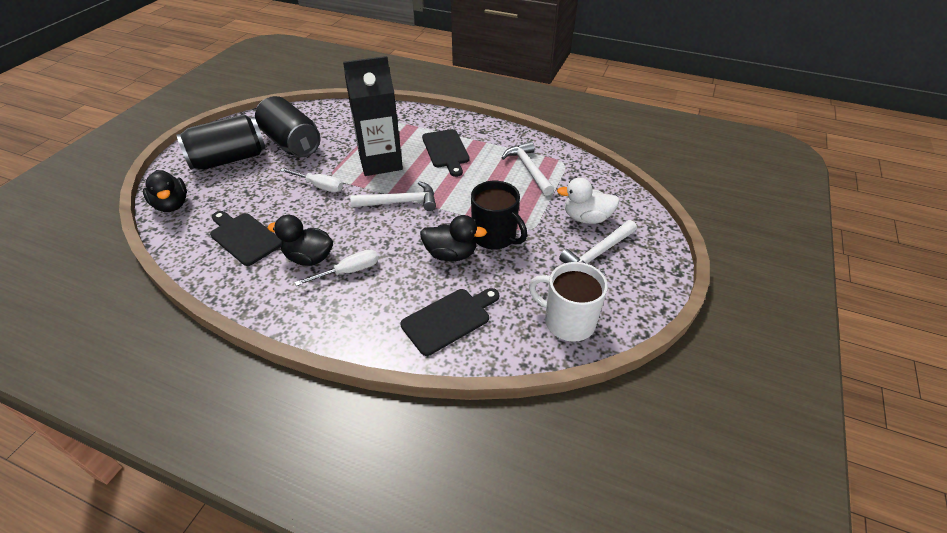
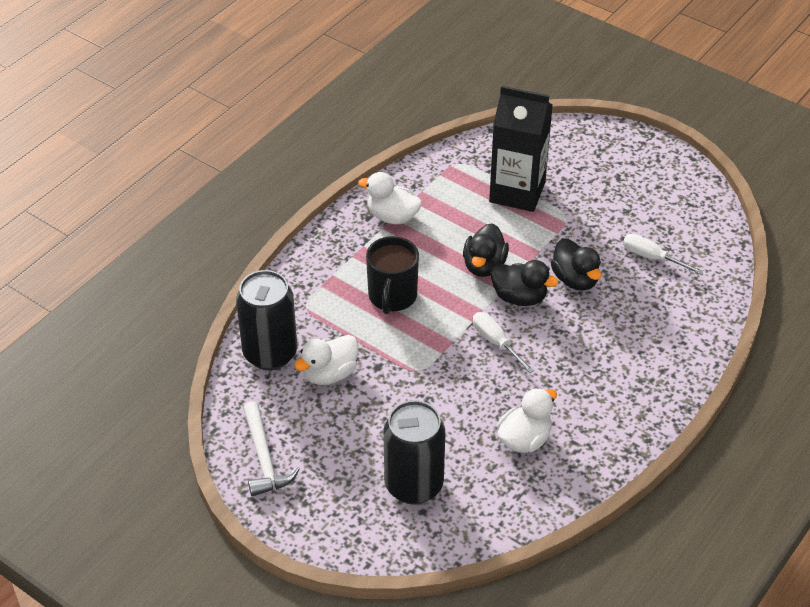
black cutting board: [210,211,282,266] [400,288,499,356] [422,129,470,177] = 3 -> none = 0
white duck: [557,178,620,224] = 1 -> [294,335,358,385] [358,172,422,224] [497,388,557,453] = 3
white hammer: [350,181,436,211] [502,141,554,196] [559,220,637,275] = 3 -> [243,401,300,496] = 1
white mug: [529,262,608,342] = 1 -> none = 0

